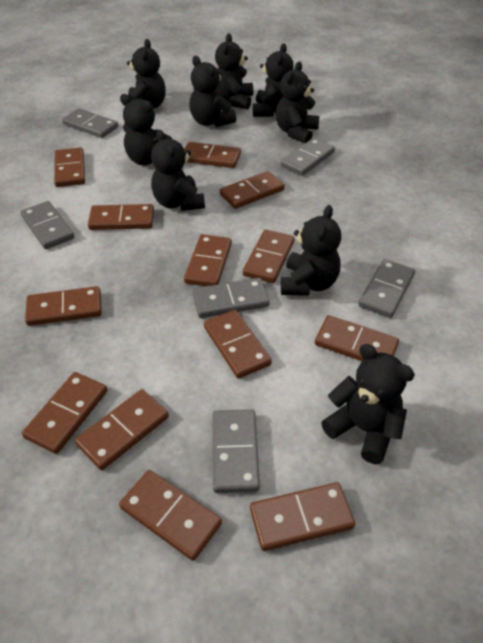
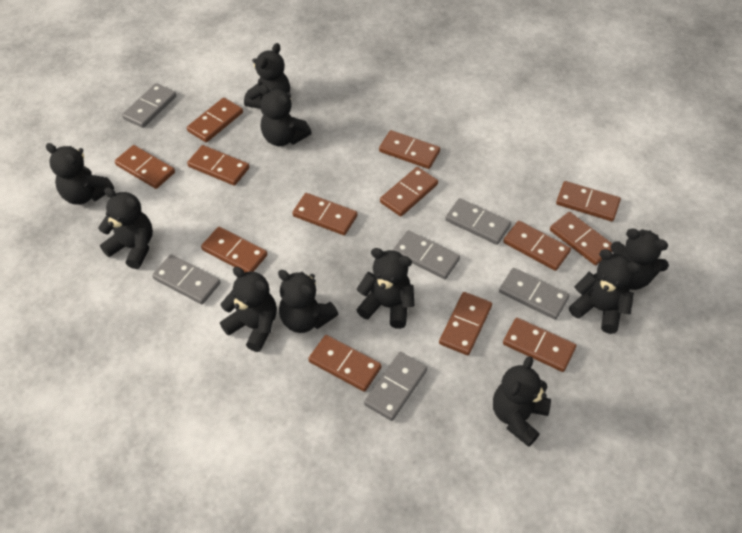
black teddy bear: [120,94,172,165] [127,39,166,109] [151,129,205,211] [189,56,236,127] [215,33,253,109] [253,43,294,117] [276,61,320,143] [281,205,341,296] [321,344,415,464] = 9 -> [46,143,114,205] [98,187,153,269] [220,267,277,352] [244,43,290,109] [259,84,312,146] [278,270,338,333] [356,248,414,329] [493,356,551,447] [569,249,641,334] [611,228,669,290] = 10

